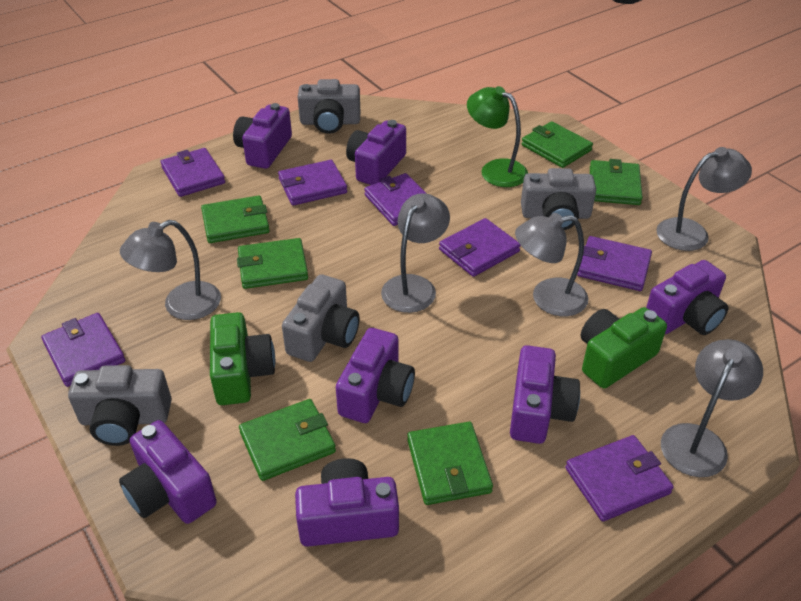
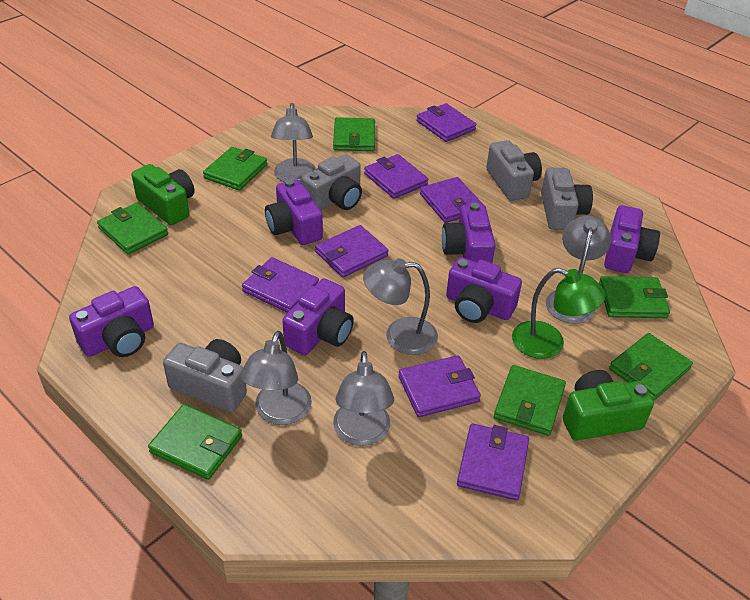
green wallet: [201,195,270,243] [237,238,308,289] [239,399,336,481] [407,422,493,505] [521,121,593,168] [590,159,643,205] = 6 -> [97,203,168,254] [148,404,242,480] [203,147,267,191] [333,117,375,151] [494,365,566,436] [599,276,670,318] [609,333,693,400] = 7
purple camera: [119,420,217,524] [233,103,292,169] [295,458,399,547] [336,328,415,423] [346,120,406,185] [510,345,580,444] [646,260,728,335] = 7 -> [69,286,154,357] [265,179,323,245] [282,278,354,355] [442,203,495,263] [446,257,522,323] [604,205,660,273] = 6

